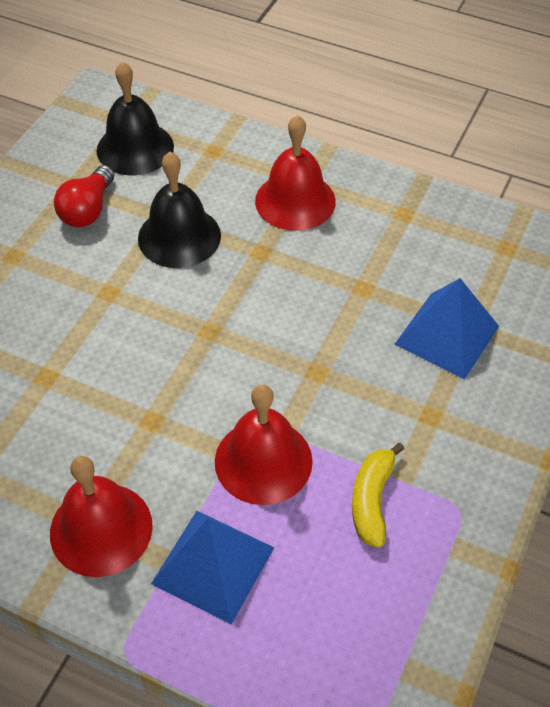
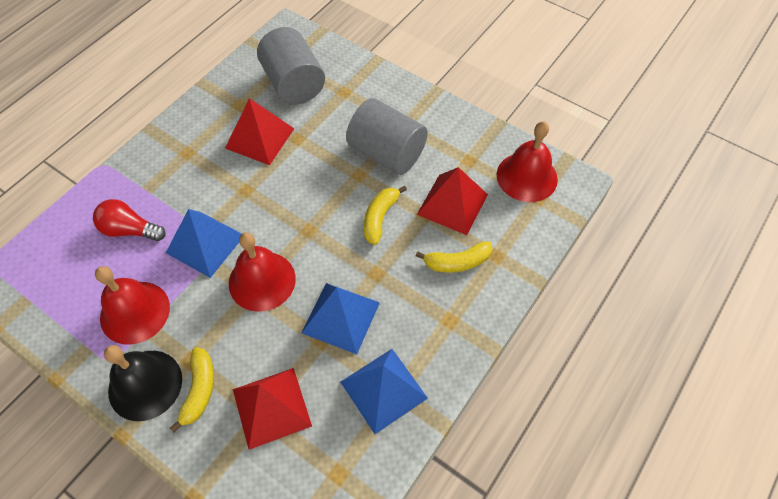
black bell: [97,62,174,175] [138,152,221,268] = 2 -> [104,345,182,421] = 1
blue pyramid: [151,511,274,624] [395,278,499,379] = 2 -> [166,209,242,278] [302,283,380,354] [341,349,428,434] = 3
grey cylinder: none = 0 -> [257,27,325,105] [346,98,428,175] = 2
red pyramid: none = 0 -> [225,98,294,165] [233,368,312,450] [417,167,488,235] = 3
yellow banana: [352,443,404,548] = 1 -> [170,347,214,432] [364,186,407,245] [416,241,492,273] = 3

